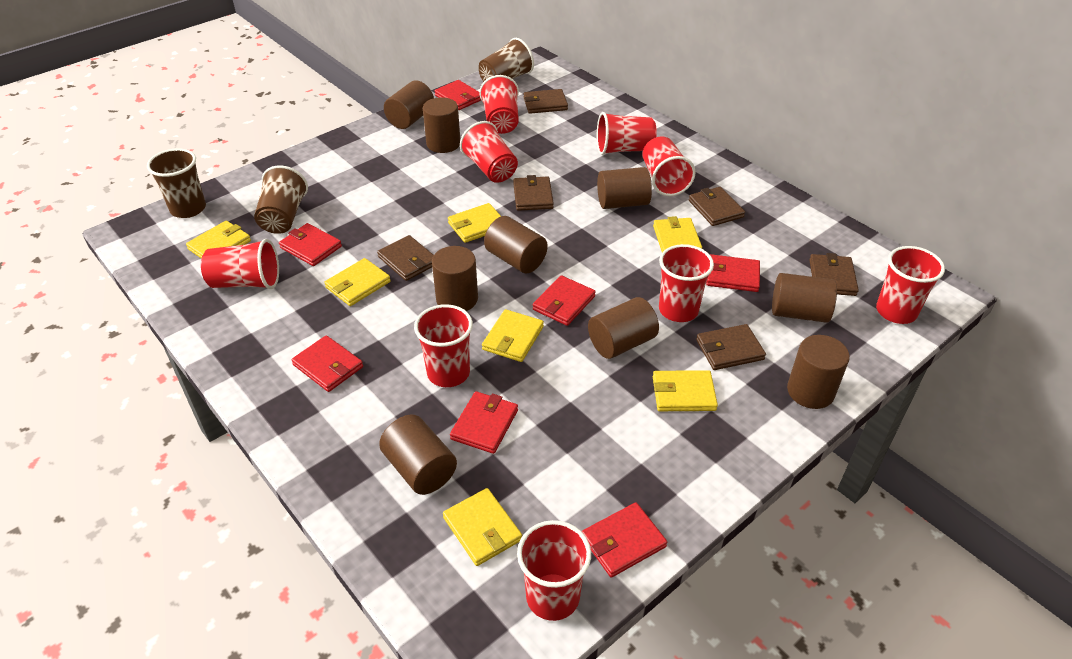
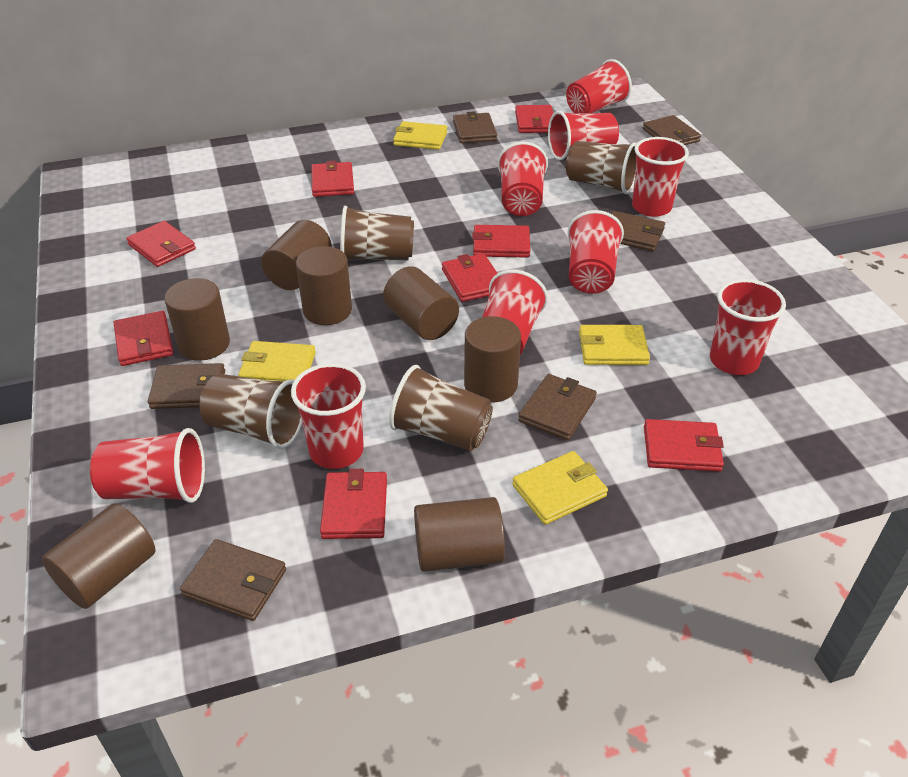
brown cup: [147,148,206,218] [254,165,308,234] [479,38,534,82] = 3 -> [199,374,302,449] [340,205,414,260] [389,365,493,451] [566,141,637,194] = 4
brown cylinder: [379,415,457,495] [384,81,434,129] [423,97,460,153] [432,246,478,311] [484,216,548,274] [588,297,659,359] [597,167,652,209] [772,273,837,323] [787,335,850,409] = 9 -> [42,504,156,609] [164,278,230,361] [261,220,332,290] [296,246,352,325] [383,266,459,340] [414,497,505,572] [464,316,521,403] = 7
red wallet: [279,223,342,266] [291,335,363,392] [435,80,481,110] [450,391,518,454] [533,275,596,326] [582,502,667,578] [706,254,760,292] = 7 -> [114,311,173,366] [126,221,196,267] [311,160,354,197] [320,469,387,539] [442,253,498,302] [472,225,530,258] [515,105,553,133] [644,419,724,472] = 8
yellow wallet: [186,221,251,259] [324,258,391,306] [443,488,522,566] [448,203,501,243] [482,309,544,362] [653,216,702,252] [653,370,718,411] = 7 -> [238,341,316,381] [393,121,447,150] [512,451,608,525] [579,325,650,365] = 4

